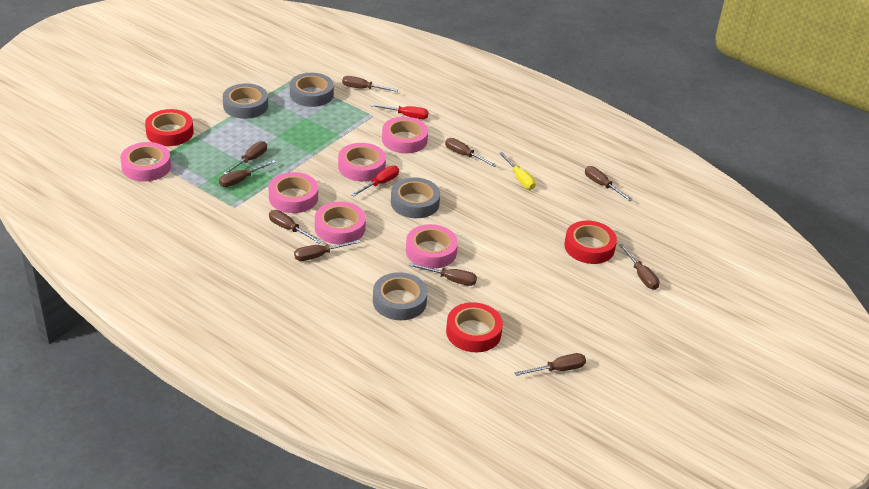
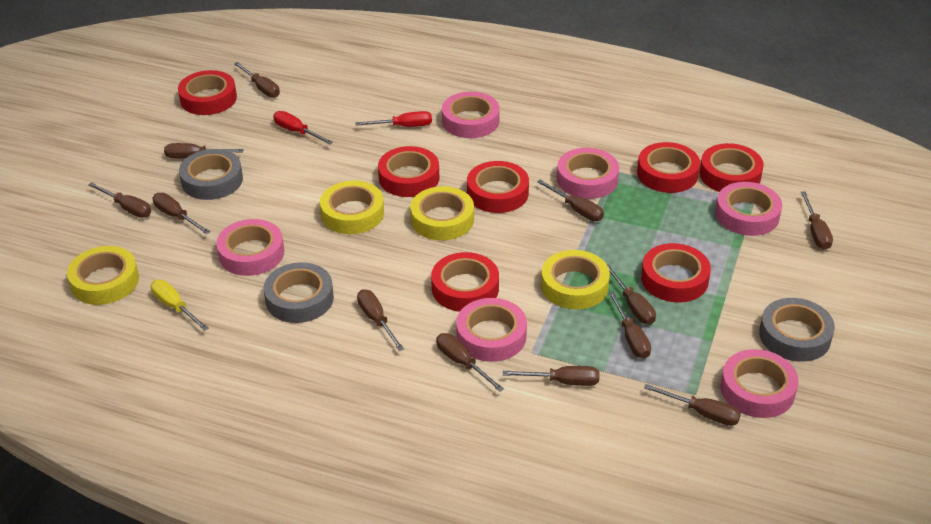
brown screwdriver: [219,160,276,187] [223,141,267,174] [269,210,322,243] [294,240,361,261] [342,76,398,92] [409,263,477,286] [445,138,497,167] [515,353,586,376] [585,166,633,201] [619,244,660,290] = 10 -> [88,182,151,218] [153,193,210,234] [164,143,244,158] [234,62,280,98] [357,289,404,351] [436,333,504,392] [503,366,599,386] [537,180,604,221] [607,264,656,325] [608,292,651,359] [644,384,741,426] [801,191,833,250] = 12
grey tape: [223,84,268,119] [290,73,334,107] [373,272,428,320] [391,177,440,218] = 4 -> [179,149,243,200] [264,262,334,323] [759,298,835,362] = 3
red tape: [145,109,194,146] [446,302,503,352] [564,221,617,264] = 3 -> [178,70,237,115] [378,146,439,197] [431,252,499,312] [467,161,529,213] [637,142,700,193] [641,243,711,302] [700,143,764,192] = 7
yellow tape: none = 0 -> [67,246,139,305] [320,181,384,234] [410,186,474,241] [541,250,610,309] = 4

